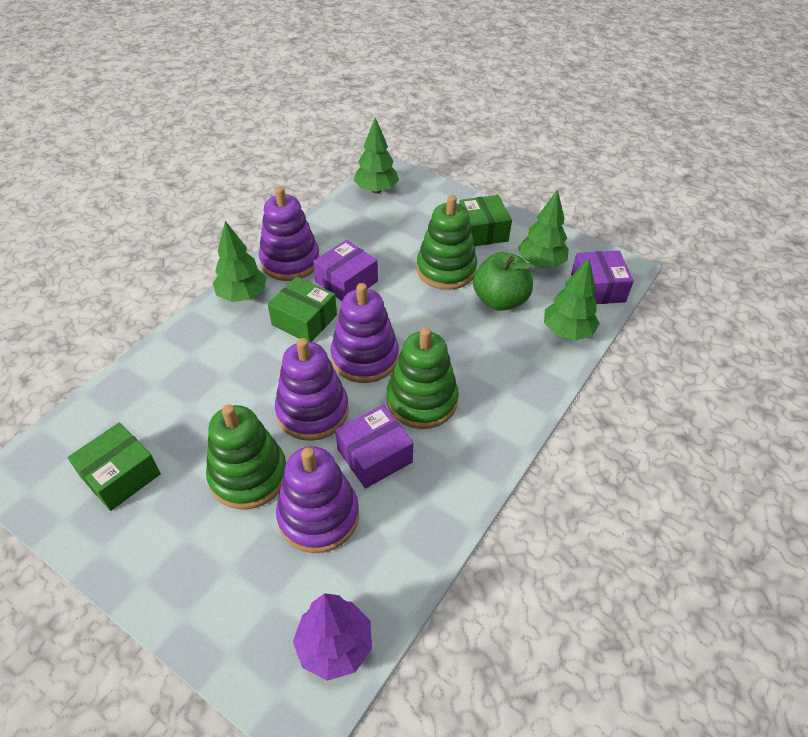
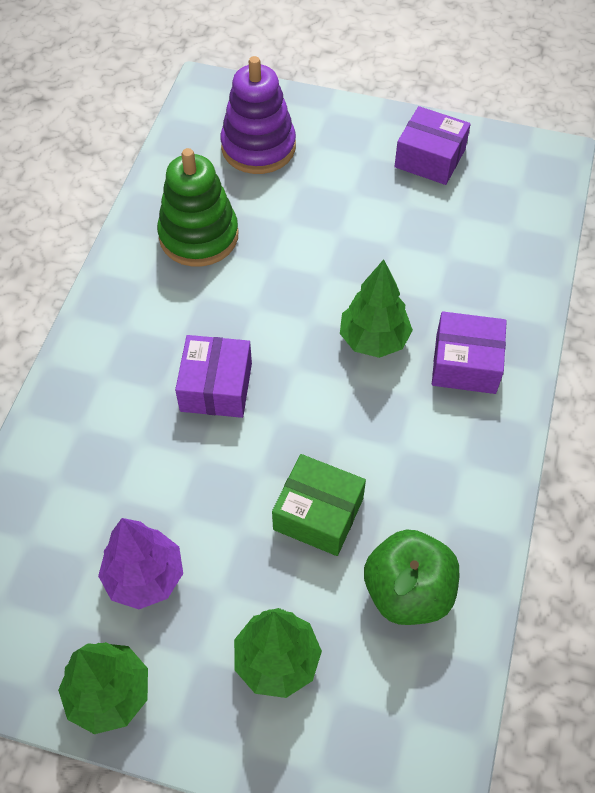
green box: [67,422,161,511] [268,277,337,342] [459,195,512,246] = 3 -> [272,454,366,556] = 1
green stacking toy: [206,404,286,510] [387,327,459,429] [416,195,477,290] = 3 -> [157,148,238,266] = 1
green tree: [213,221,267,302] [354,118,399,193] [518,189,569,268] [544,258,600,340] = 4 -> [58,642,148,734] [234,608,322,698] [340,259,413,358] = 3
purple stacking toy: [259,187,320,281] [275,338,349,441] [276,446,359,553] [330,283,399,383] = 4 -> [220,56,296,174] = 1

